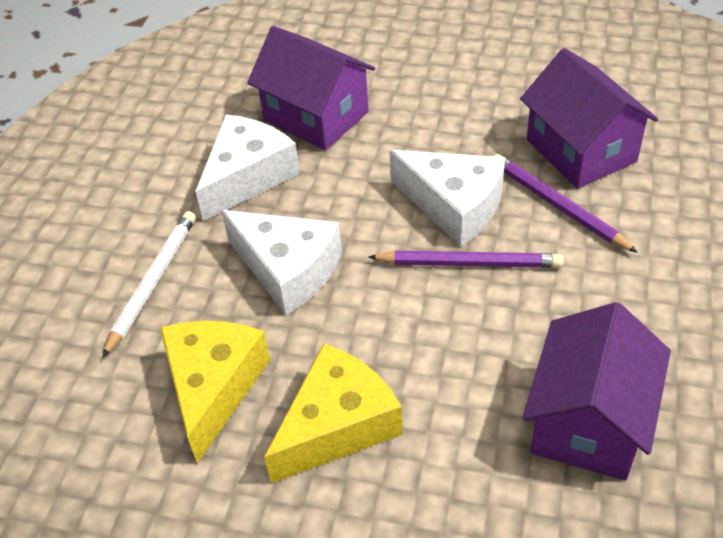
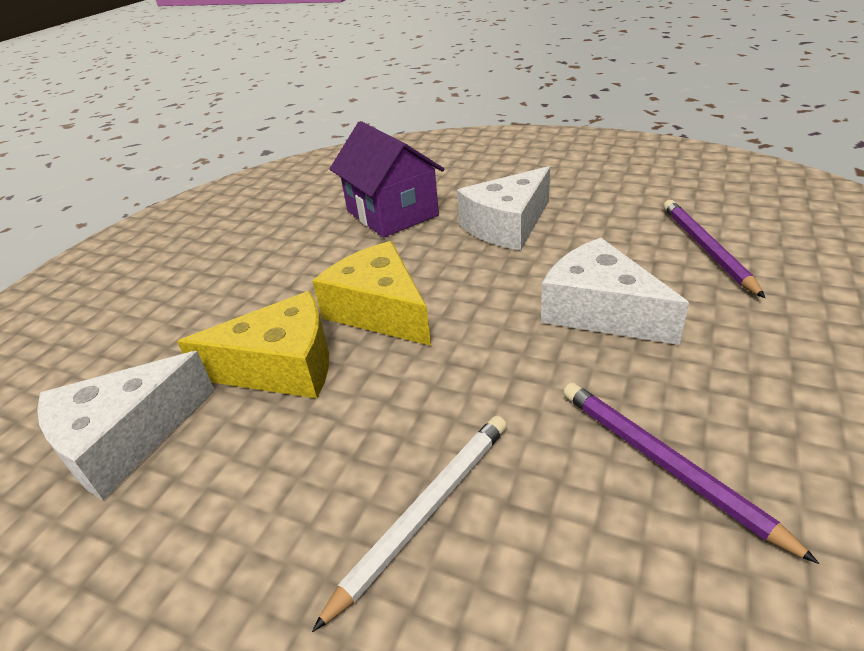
purple house: [247,26,375,150] [520,48,658,189] [523,302,671,480] = 3 -> [330,121,445,238] = 1

